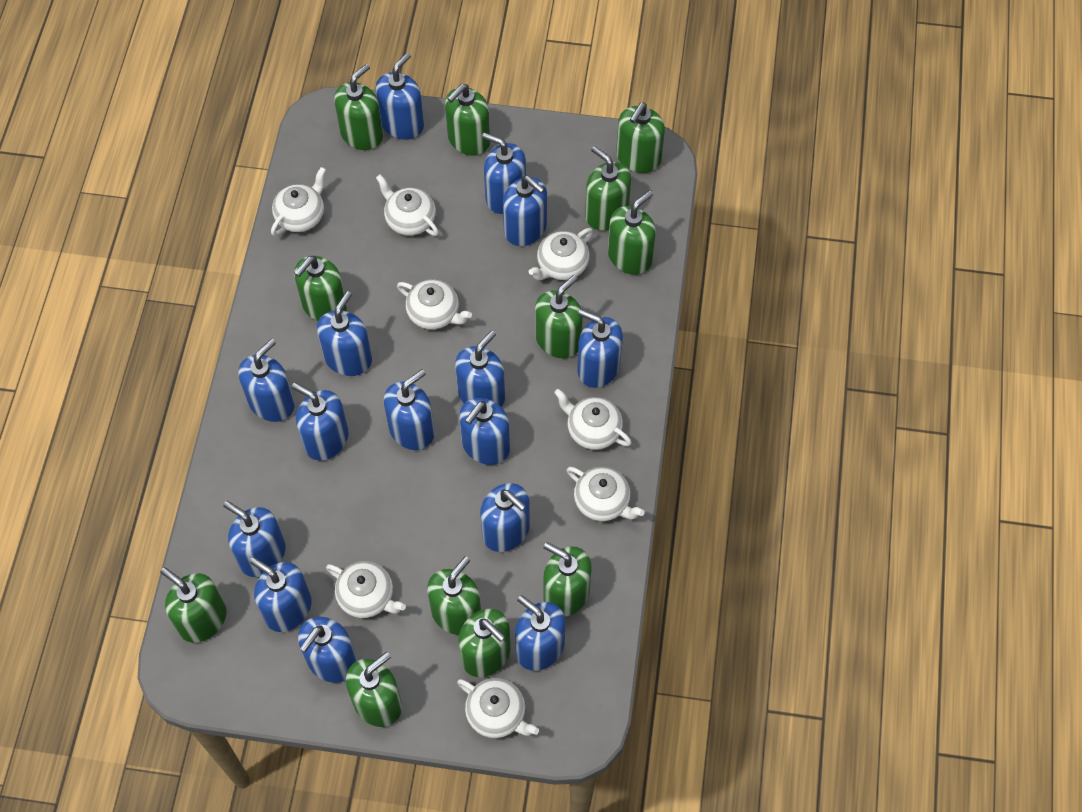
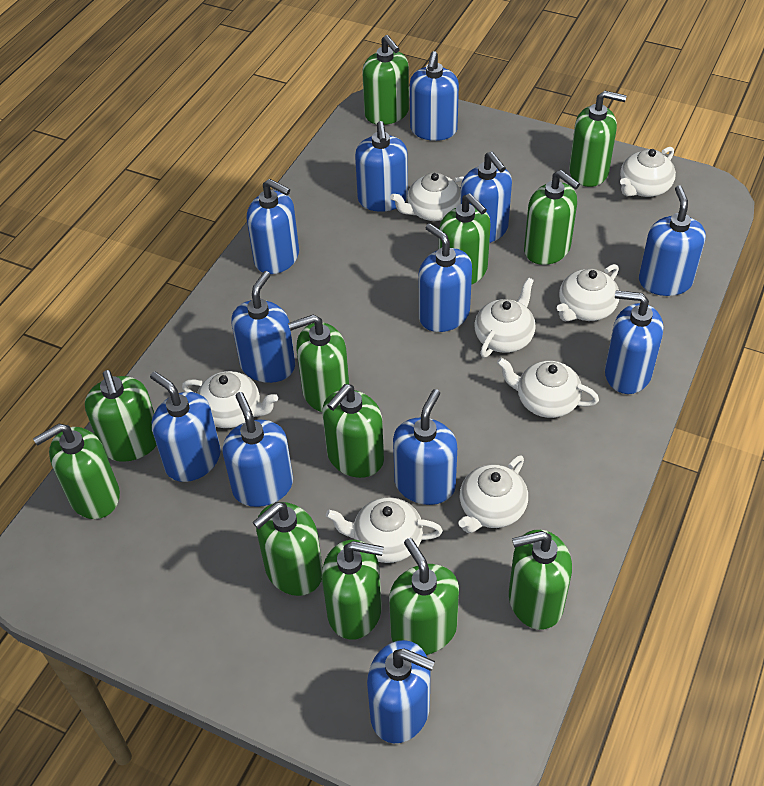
blue soap dispenser: [223,501,285,577] [238,339,295,422] [250,557,311,632] [291,383,348,461] [298,617,357,683] [317,291,372,376] [376,53,424,140] [384,369,435,450] [455,331,505,407] [459,398,510,465] [480,483,530,552] [482,133,526,214] [503,176,547,246] [515,595,566,671] [577,309,623,388] = 15 -> [150,371,221,482] [222,392,293,507] [231,271,295,383] [247,179,299,274] [355,121,408,212] [367,640,435,743] [393,389,457,505] [410,51,459,141] [419,223,472,332] [460,151,512,243] [605,291,663,394] [639,185,706,296] = 12

